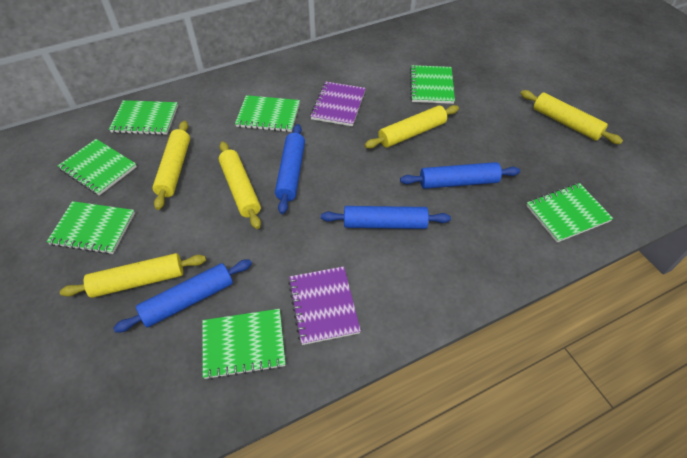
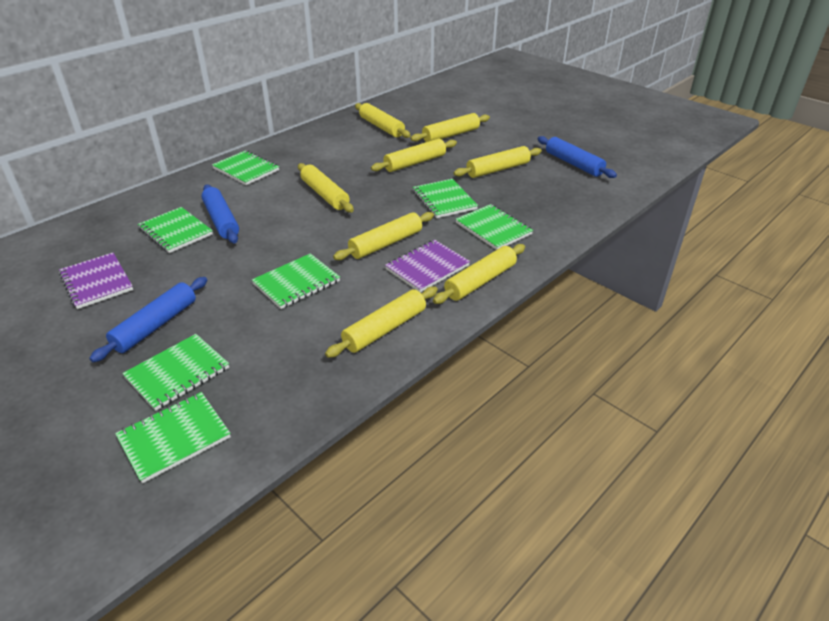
blue rolling pin: [113,259,252,333] [275,124,305,214] [321,206,451,229] [400,162,520,189] = 4 -> [89,277,207,362] [202,185,239,244] [537,136,617,178] = 3
yellow rolling pin: [60,253,206,298] [152,121,190,210] [219,142,261,229] [365,105,459,148] [520,90,623,144] = 5 -> [298,163,354,213] [325,286,438,358] [333,212,434,260] [355,103,411,138] [371,139,457,172] [411,113,490,142] [433,244,525,304] [454,146,542,178] = 8

